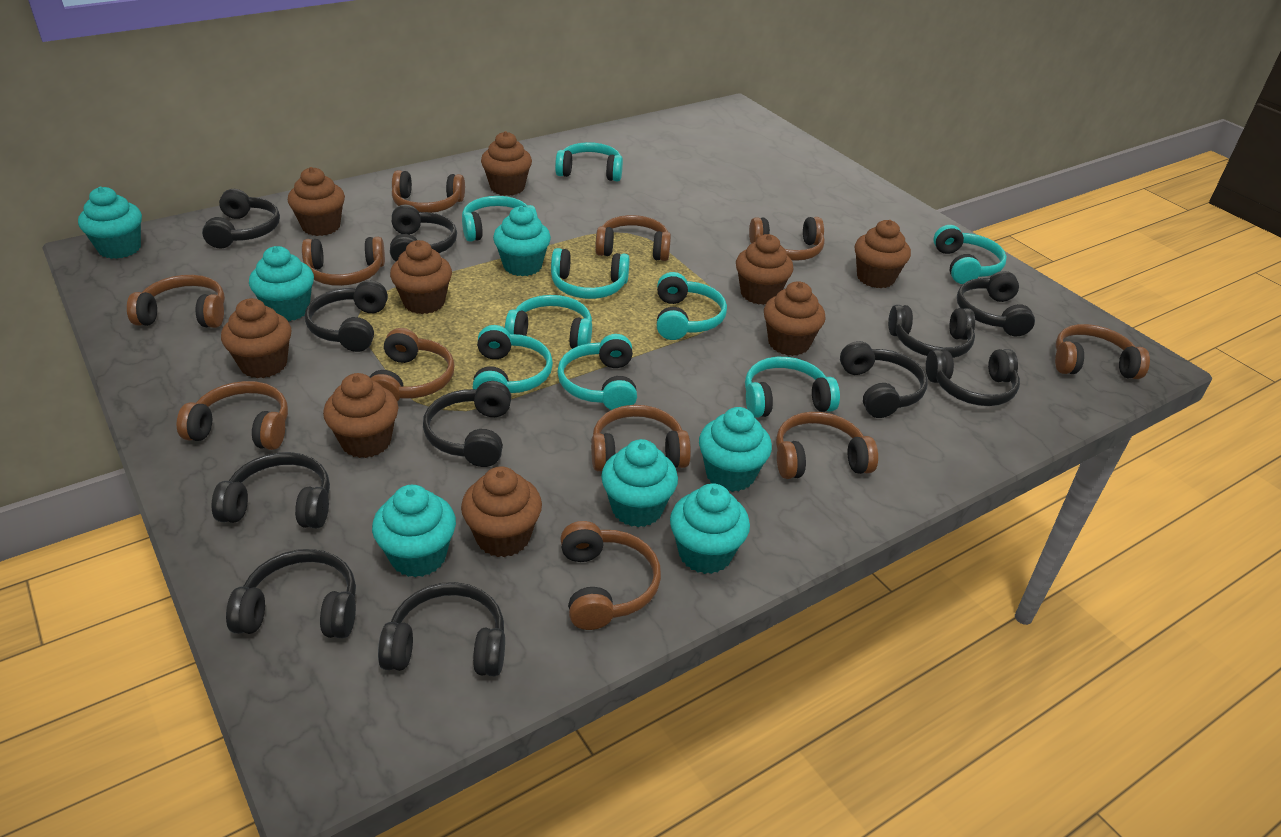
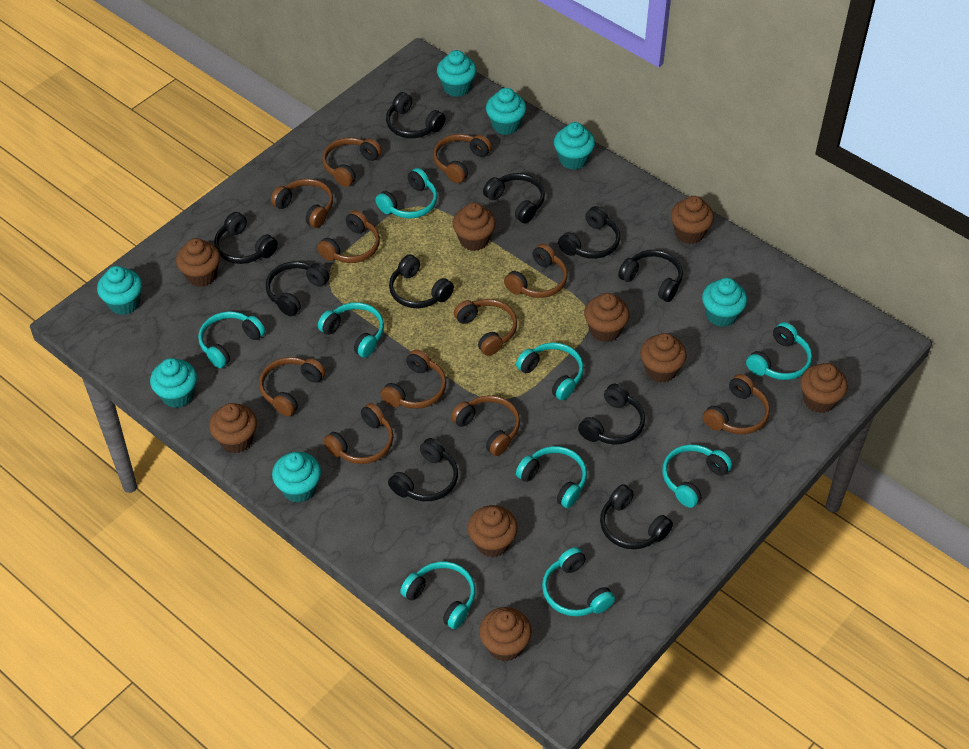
black headphones: [202,189,280,249] [212,452,330,529] [226,549,356,638] [305,280,388,352] [378,582,505,676] [390,205,457,262] [423,381,511,467] [840,341,928,418] [888,305,975,358] [926,349,1020,406] [957,271,1035,336] = 11 -> [214,212,278,264] [266,261,330,316] [386,92,445,138] [388,438,458,501] [389,255,454,308] [483,173,545,223] [558,206,620,259] [578,384,645,445] [600,484,673,549] [618,250,683,302] = 10

